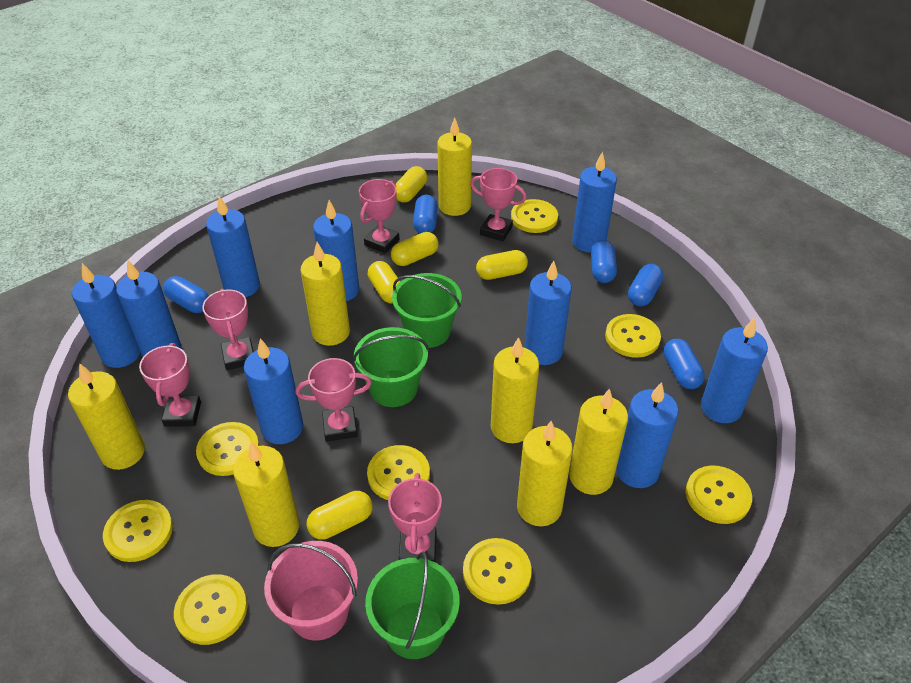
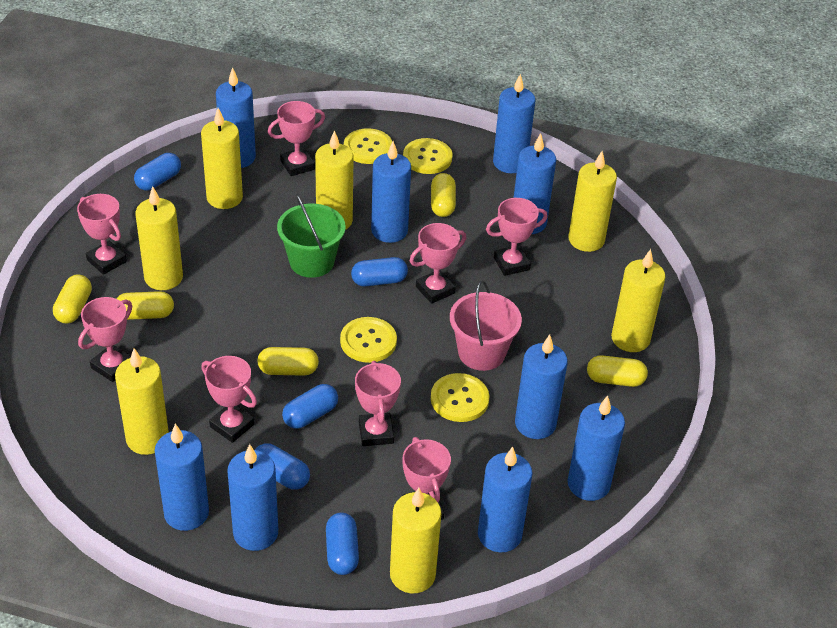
green bucket: [353,327,429,407] [365,551,460,659] [392,273,462,348] = 3 -> [277,194,345,278] = 1
pink trophy: [139,343,201,427] [202,289,254,370] [295,358,372,442] [359,179,399,254] [388,473,442,562] [470,168,527,241] = 6 -> [77,194,127,275] [78,297,132,382] [201,356,257,443] [268,101,325,176] [355,361,401,446] [403,437,451,520] [410,223,466,304] [486,198,548,276] = 8
yellow button: [103,500,173,562] [174,574,247,645] [196,422,259,476] [367,445,430,500] [463,538,532,605] [511,199,558,233] [605,314,661,358] [686,466,752,524] = 8 -> [340,317,397,363] [344,128,392,164] [403,138,453,174] [431,373,490,422] = 4

